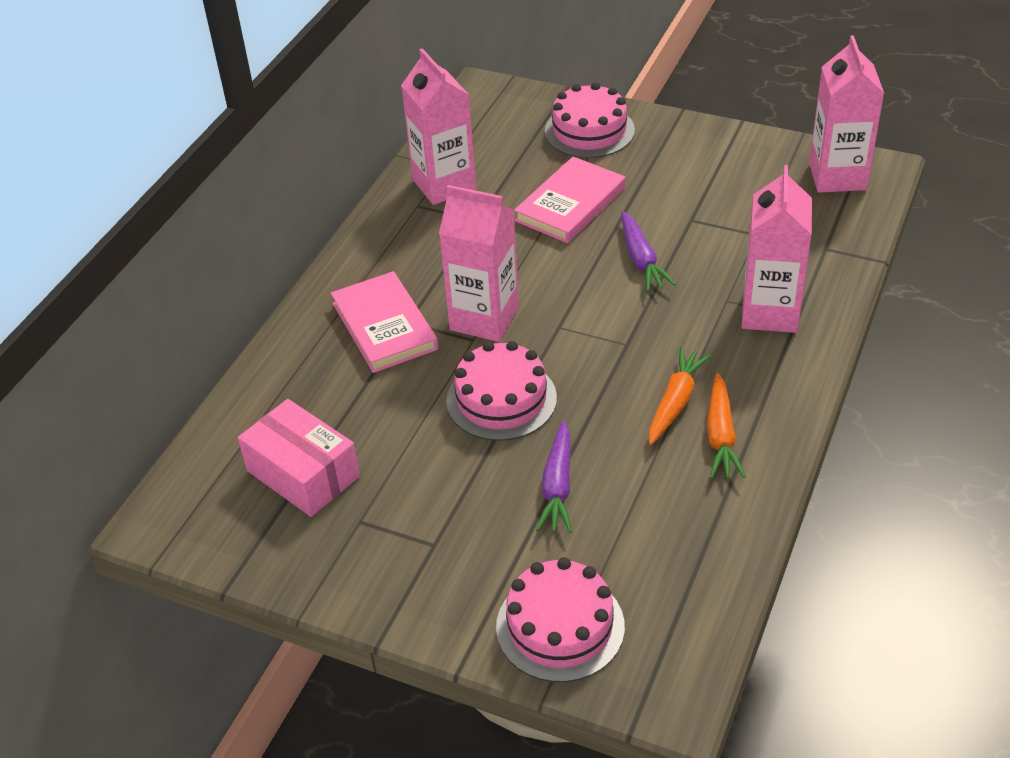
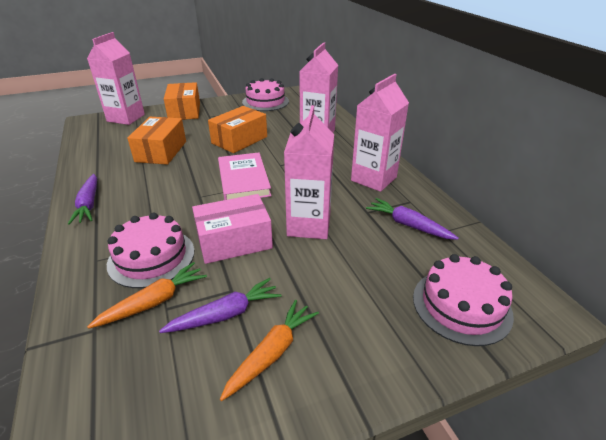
orange box: none = 0 -> [127,117,186,165] [164,82,200,120] [208,106,267,153] = 3
pink book: [331,271,438,373] [514,157,625,243] = 2 -> [218,153,271,200] = 1
purple carrot: [536,421,572,533] [621,211,676,291] = 2 -> [68,174,97,225] [159,278,281,333] [366,198,459,240] = 3

